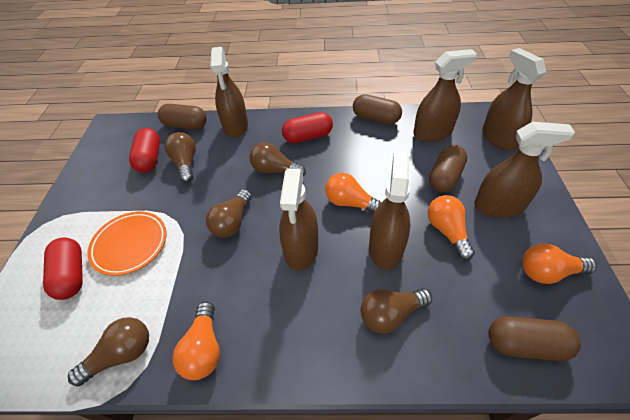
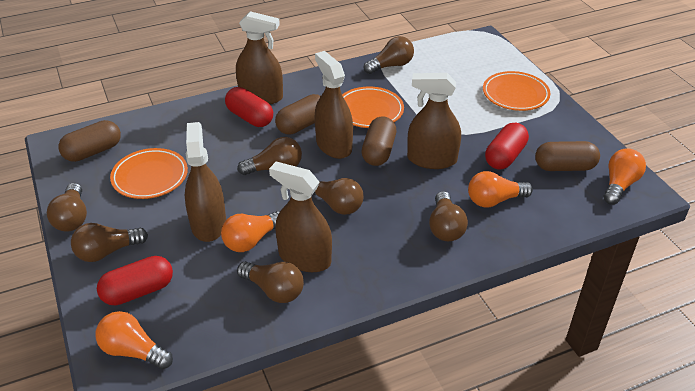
brown light bulb: [68,317,149,386] [165,132,196,183] [206,189,252,238] [250,142,306,176] [360,288,432,334] = 5 -> [47,183,87,231] [71,223,148,262] [237,137,302,175] [237,261,304,303] [313,178,364,215] [364,36,414,74] [429,191,468,241] = 7
brown spray bottle: [210,47,248,138] [279,169,318,271] [369,152,410,270] [413,49,477,142] [474,122,575,218] [482,48,546,150] = 6 -> [185,122,226,242] [236,11,283,104] [269,161,332,272] [315,51,353,159] [407,73,461,169] = 5
orange plate: [87,211,167,276] = 1 -> [110,148,188,199] [342,87,404,128] [483,71,550,111] = 3

